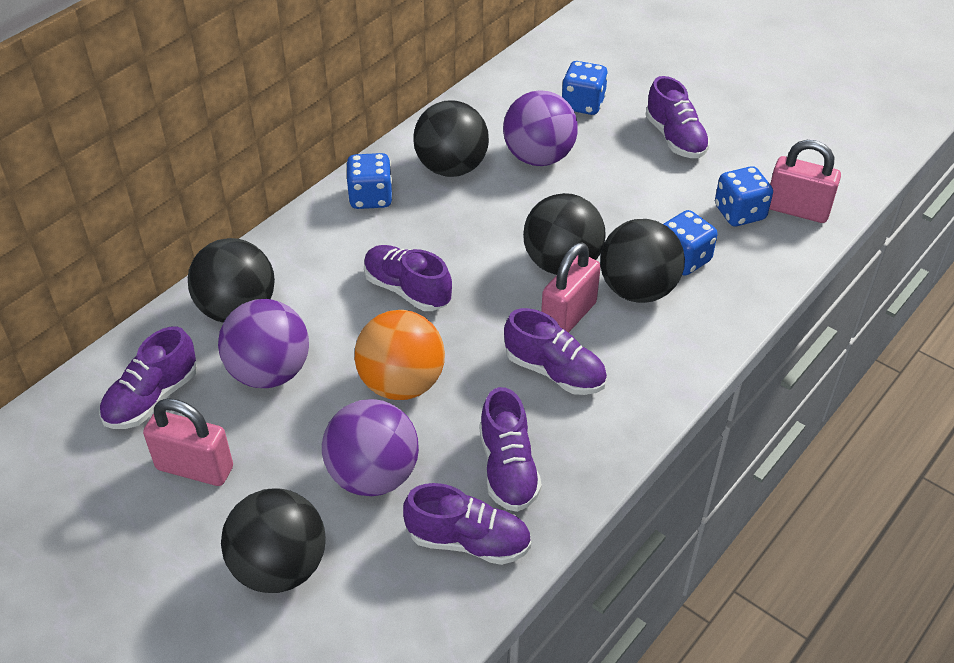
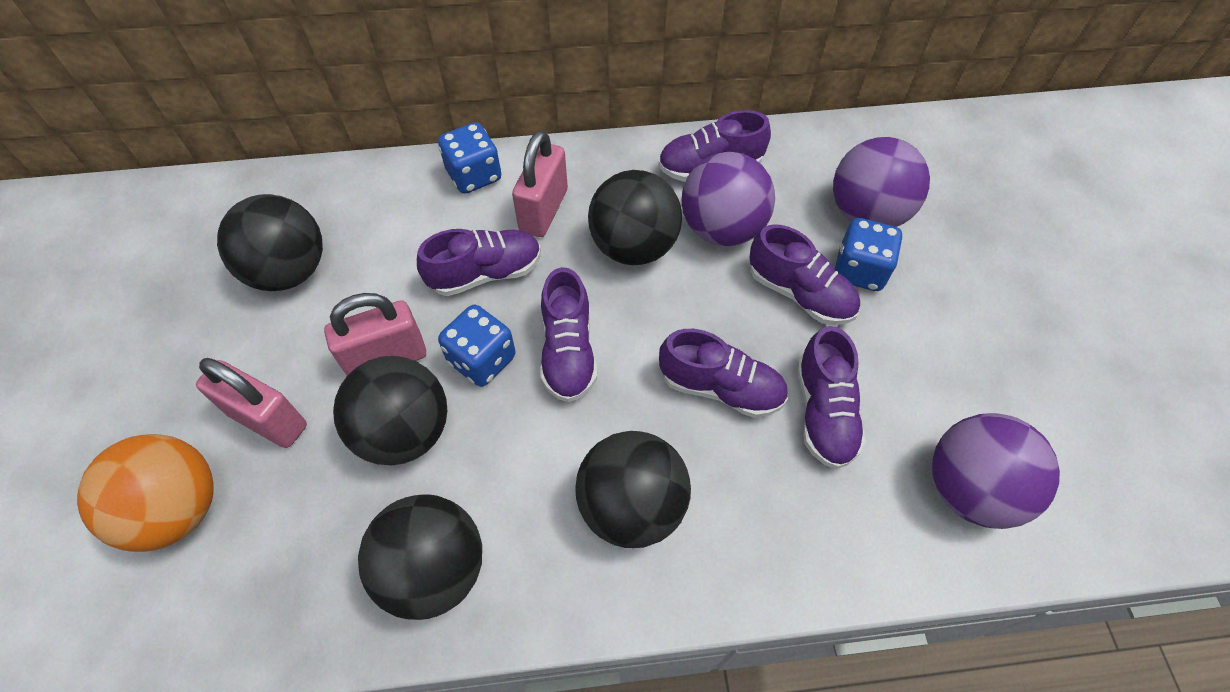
blue dice: [346,153,393,209] [562,61,608,115] [664,210,717,276] [715,166,773,226] = 4 -> [438,122,501,194] [438,305,516,387] [835,218,903,291] = 3

